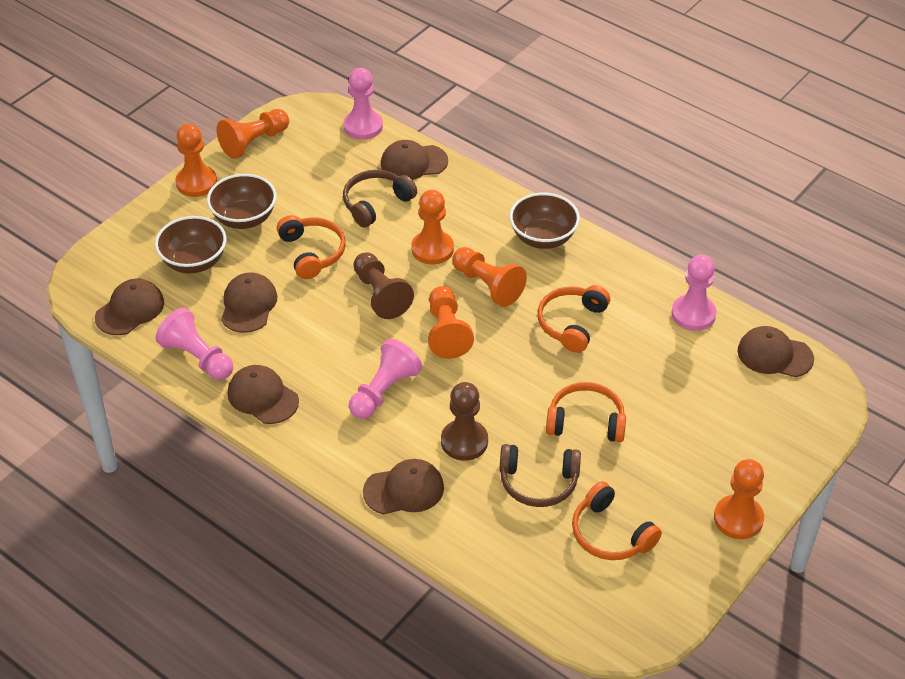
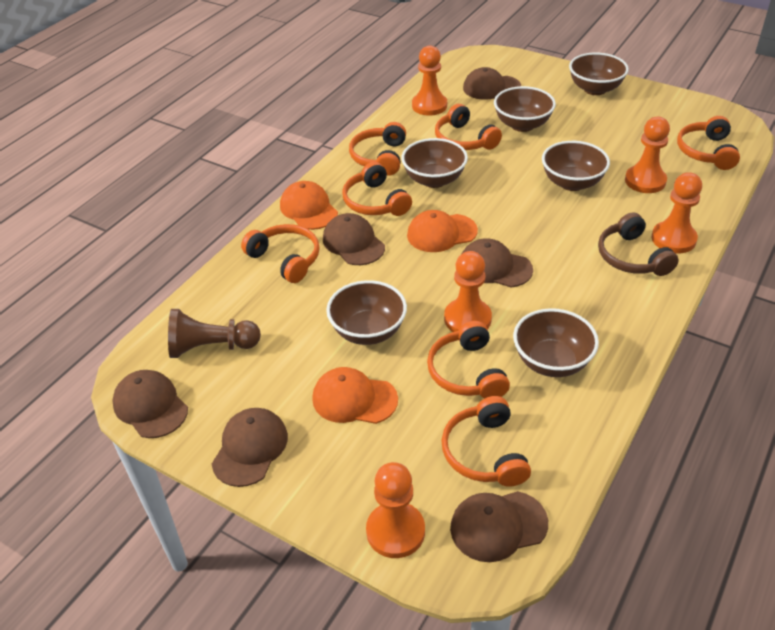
brown bowl: [155,216,226,273] [207,174,277,229] [510,193,580,249] = 3 -> [326,280,407,345] [401,138,468,188] [494,86,556,132] [513,308,599,377] [542,141,610,191] [569,52,629,95] = 6
brown headphones: [343,170,417,228] [500,444,581,507] = 2 -> [598,212,679,276] = 1
brown pawn: [353,252,414,319] [441,382,488,461] = 2 -> [168,309,261,358] = 1
orange cap: none = 0 -> [280,181,338,230] [312,367,398,424] [407,210,478,252] = 3
orange headphones: [277,215,346,279] [537,285,610,353] [546,382,626,442] [572,481,662,560] = 4 -> [241,224,320,283] [342,162,412,216] [349,122,406,176] [427,321,510,399] [435,104,502,150] [441,396,531,487] [677,116,740,170] = 7
orange pawn: [175,124,217,197] [217,109,289,159] [411,190,454,264] [428,286,474,359] [452,247,527,307] [714,459,764,539] = 6 -> [366,462,425,558] [412,45,447,116] [444,251,492,332] [625,117,670,193] [652,172,702,253] = 5
pink pawn: [155,308,233,380] [343,68,383,140] [349,339,422,419] [671,255,717,331] = 4 -> none = 0

